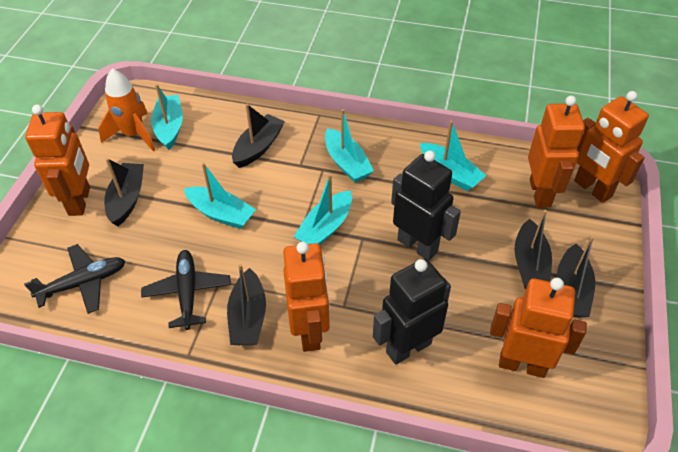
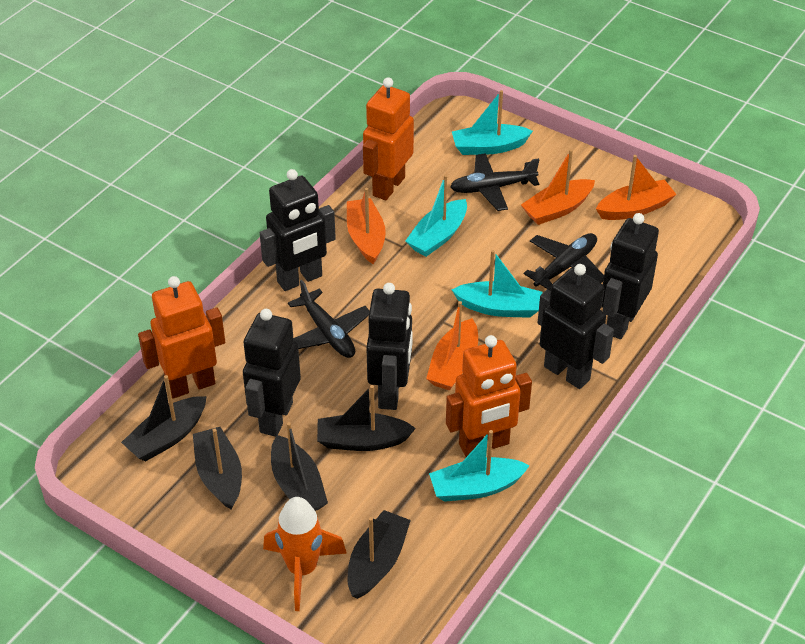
black plane: [24,244,125,314] [141,250,231,330] = 2 -> [288,280,370,358] [450,153,539,211] [524,233,604,291] = 3
black robot: [373,258,451,365] [391,151,461,261] = 2 -> [243,309,301,437] [260,169,336,291] [366,283,413,410] [537,264,614,389] [602,213,659,339] = 5
orange boat: none = 0 -> [347,188,386,264] [426,301,478,391] [521,149,595,225] [596,155,677,220] = 4
orange robot: [25,105,90,216] [283,242,330,352] [490,278,587,378] [528,96,585,207] [574,91,649,203] = 5 -> [138,276,225,399] [363,77,414,200] [446,335,532,457] = 3
turquoise boat: [151,84,183,150] [184,163,256,229] [293,174,352,245] [325,109,374,183] [420,121,487,191] = 5 -> [405,175,467,257] [429,430,530,502] [451,250,542,318] [452,90,533,155] = 4

